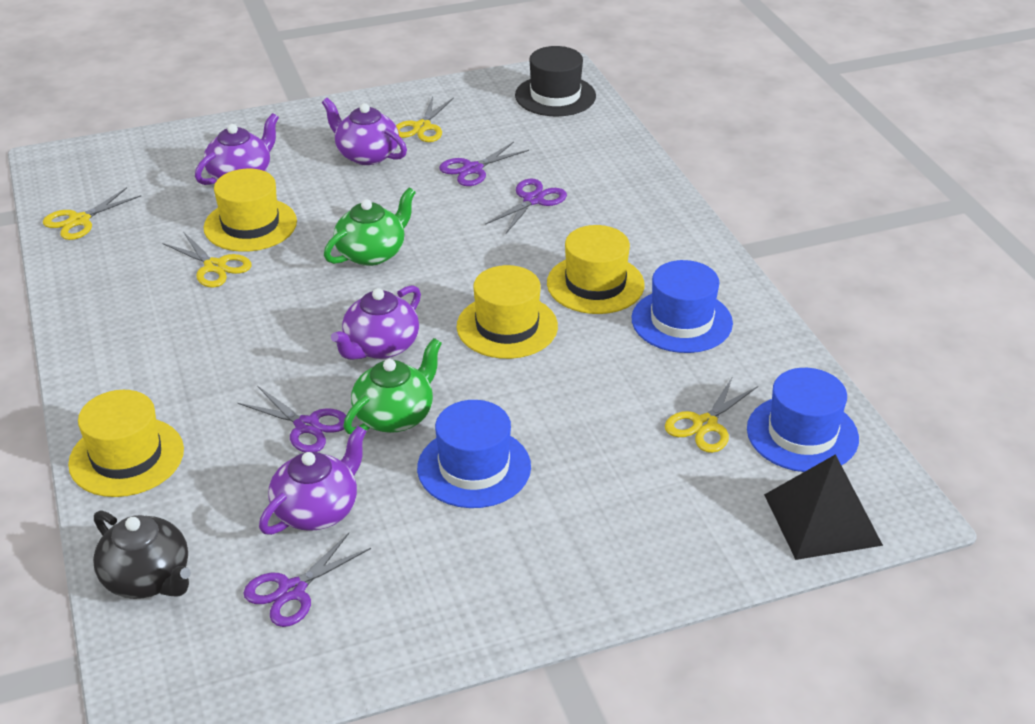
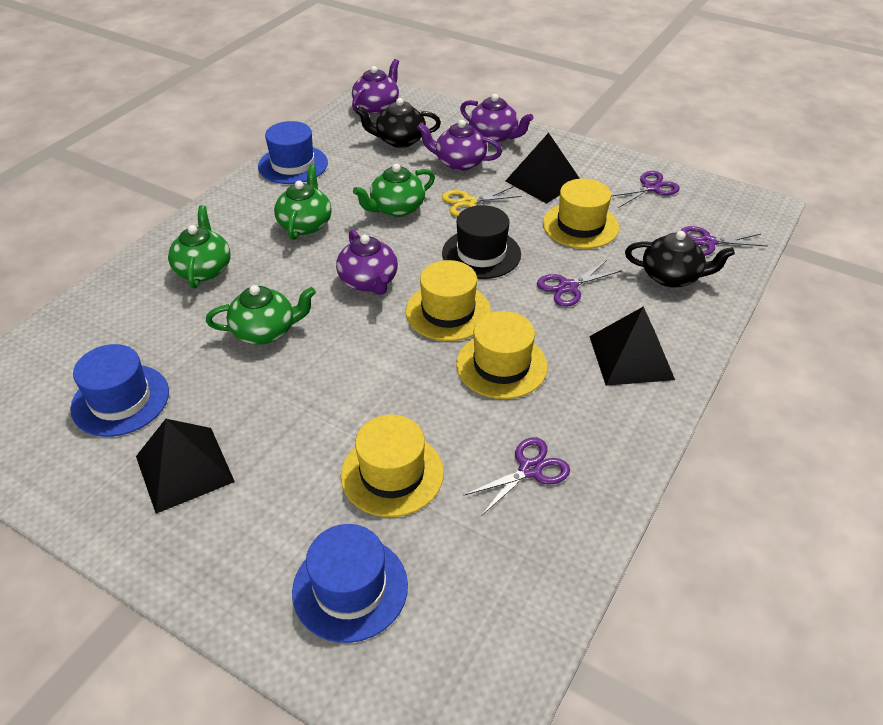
black pyramid: [764,454,883,560] = 1 -> [136,419,235,514] [506,133,580,204] [589,306,675,386] = 3
black teapot: [93,510,191,599] = 1 -> [356,98,441,148] [625,231,735,288] = 2
green teapot: [324,187,416,266] [343,338,442,434] = 2 -> [168,205,230,288] [206,285,316,345] [274,164,332,240] [353,164,435,217] = 4
yellow scissors: [43,187,141,240] [162,232,252,288] [396,96,454,142] [665,376,758,453] = 4 -> [442,186,522,217] = 1

